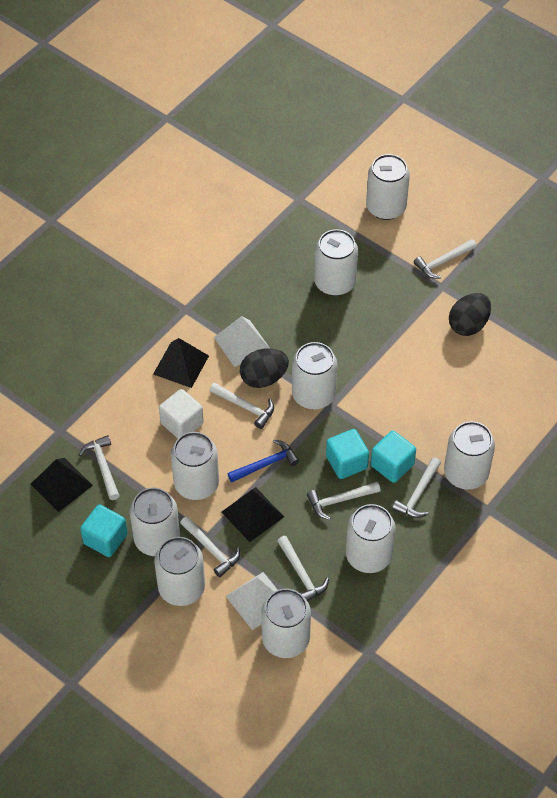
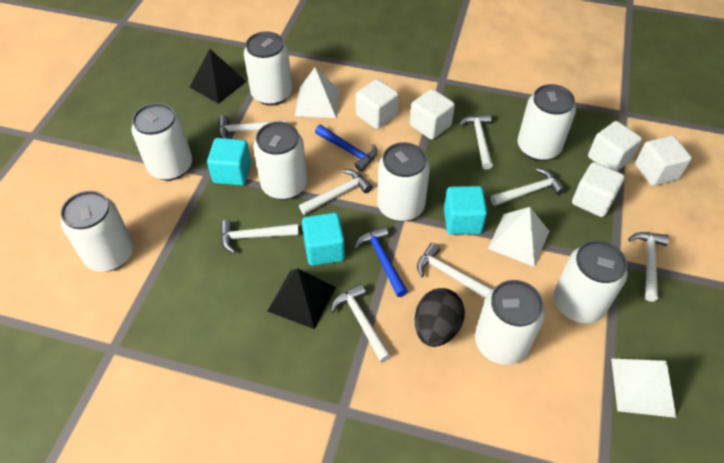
black egg: [240,348,289,388] [449,293,491,336] = 2 -> [415,288,465,347] = 1
black pyramid: [31,458,93,512] [153,338,209,388] [222,487,284,542] = 3 -> [190,49,246,104] [268,268,336,329] = 2
blue hammer: [228,440,299,482] = 1 -> [315,125,377,172] [354,226,408,297] = 2
white can: [129,488,180,556] [154,537,205,606] [171,432,219,500] [261,589,311,658] [292,342,337,409] [314,229,358,296] [346,504,396,573] [366,154,410,220] [444,421,495,490] = 9 -> [60,191,134,272] [131,103,192,181] [244,31,292,106] [253,121,307,200] [377,142,430,222] [475,280,545,365] [518,84,576,161] [554,240,627,323] = 8
white cube: [159,389,204,438] = 1 -> [356,79,399,129] [410,89,455,140] [572,162,625,217] [588,121,642,171] [635,135,692,186] = 5
white hammer: [79,435,120,500] [180,516,240,577] [210,382,274,429] [277,536,329,601] [307,482,381,520] [392,457,441,518] [414,239,477,279] = 7 -> [219,115,287,139] [221,220,299,253] [299,169,372,215] [331,284,392,362] [417,243,492,298] [459,113,493,170] [491,168,566,206] [628,232,669,302] = 8
white pyramid: [214,316,270,367] [226,572,278,630] = 2 -> [295,67,340,118] [488,207,549,267] [611,359,676,418] = 3

